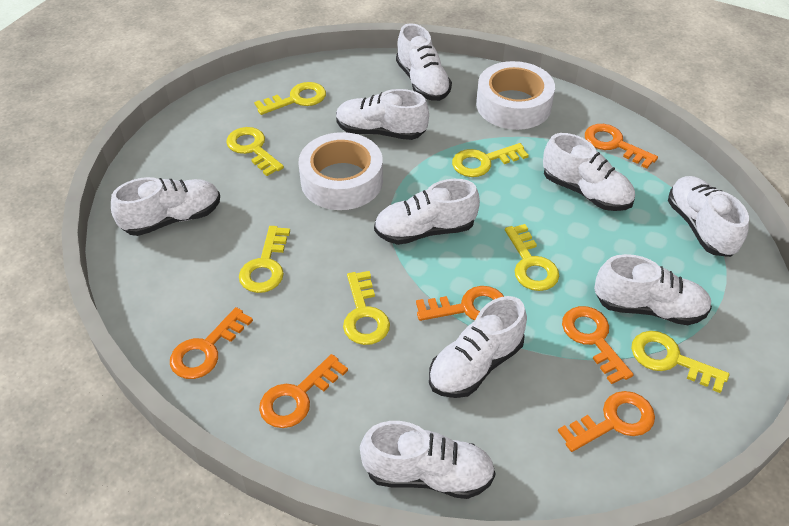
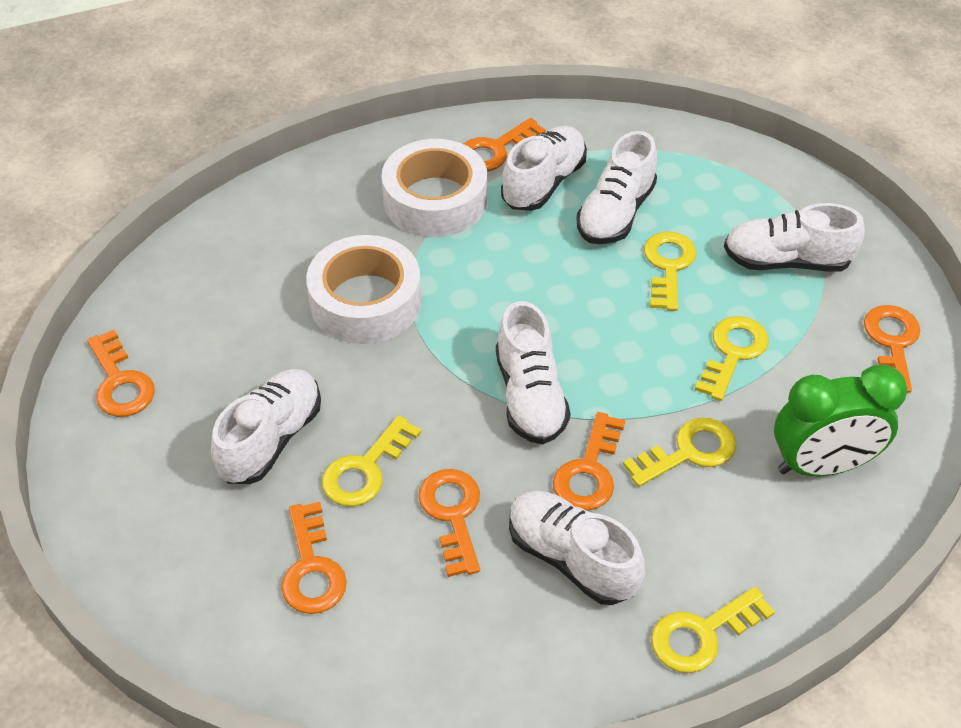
green clock: none = 0 -> [774,364,907,476] = 1
white shoe: [111,177,220,236] [336,89,429,140] [360,421,496,499] [374,179,480,245] [396,23,452,101] [429,296,527,398] [543,133,635,211] [594,254,712,325] [668,176,749,257] = 9 -> [211,369,321,484] [496,301,570,444] [501,126,587,211] [509,491,645,605] [576,131,657,244] [724,203,865,272] = 6
yellow key: [226,127,284,176] [239,226,290,293] [254,82,326,115] [343,271,390,345] [452,143,529,177] [505,224,559,291] [631,331,729,393] = 7 -> [322,415,421,507] [623,417,737,487] [644,231,696,311] [651,586,775,673] [695,316,769,401] = 5

